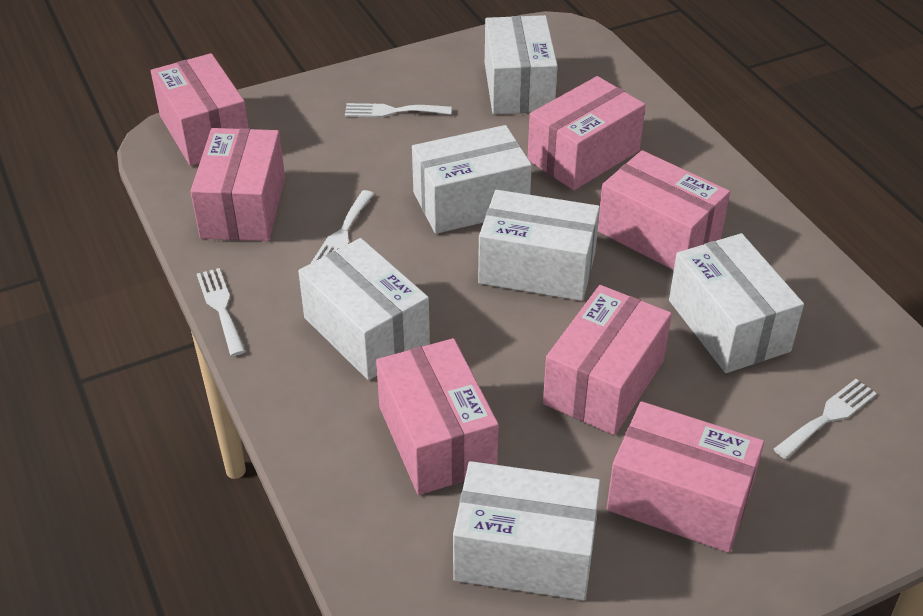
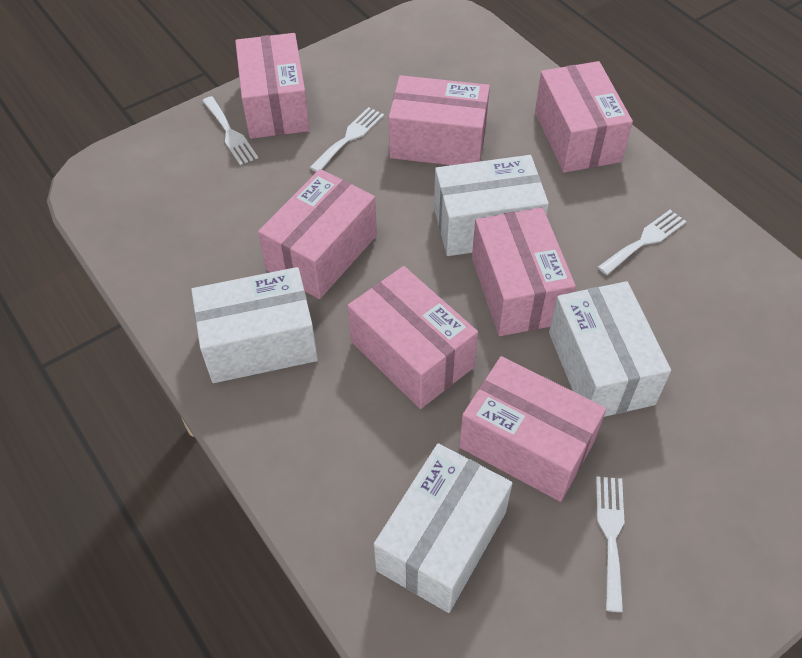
white box: [298,238,430,380] [412,125,532,234] [453,461,601,601] [478,190,600,301] [485,15,558,114] [669,233,804,373] = 6 -> [191,267,318,383] [374,443,512,613] [434,155,549,256] [549,281,671,417] = 4

